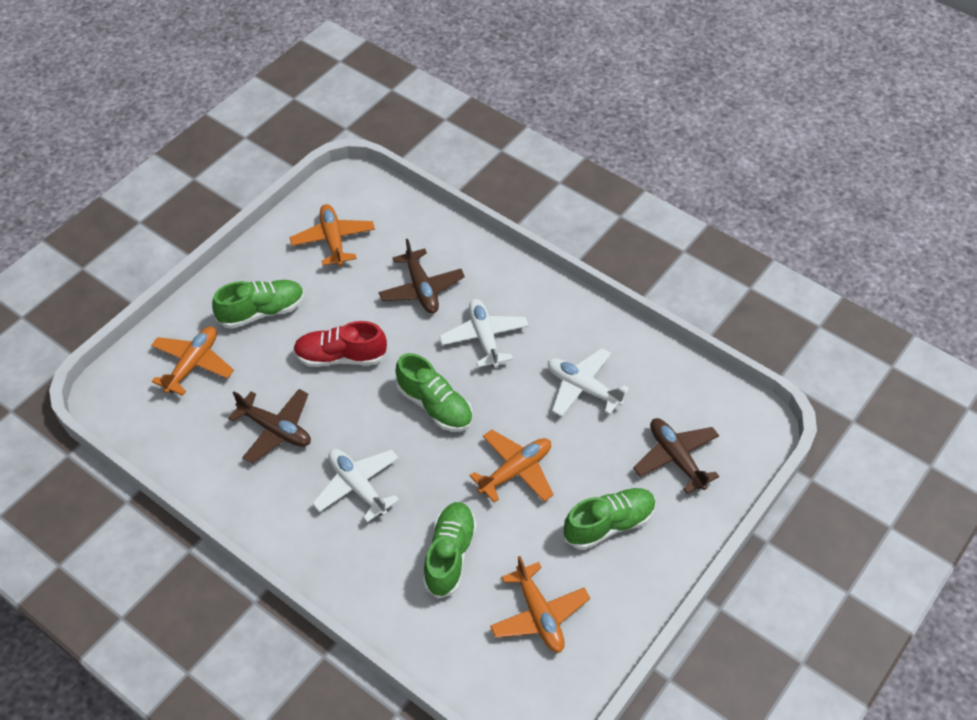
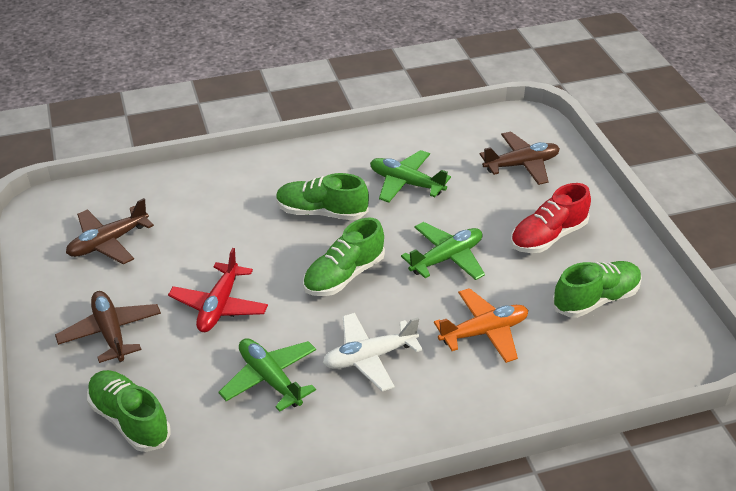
green plane: none = 0 -> [218,338,316,412] [370,150,451,203] [401,222,485,280] = 3
orange plane: [151,326,234,396] [290,204,375,266] [470,430,554,503] [490,556,590,653] = 4 -> [434,288,528,363] = 1
red plane: none = 0 -> [168,248,268,332] = 1
white plane: [312,449,399,522] [439,299,529,368] [548,348,630,417] = 3 -> [323,313,423,391] = 1

